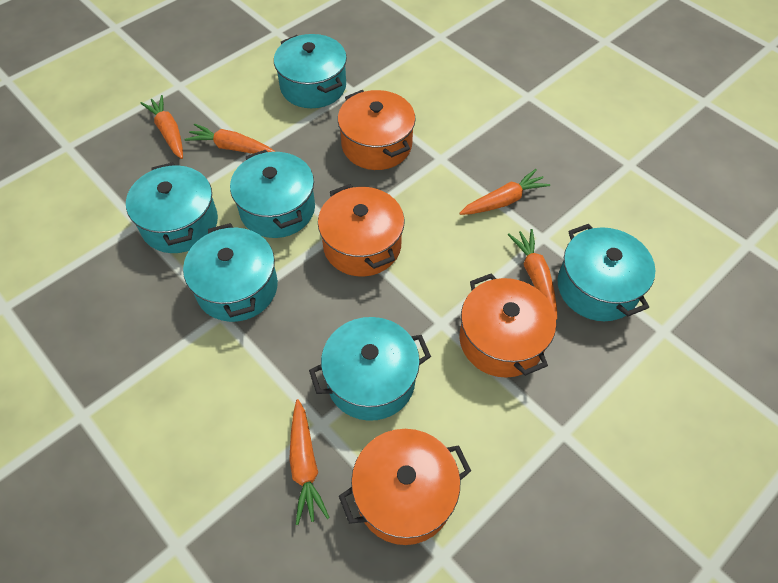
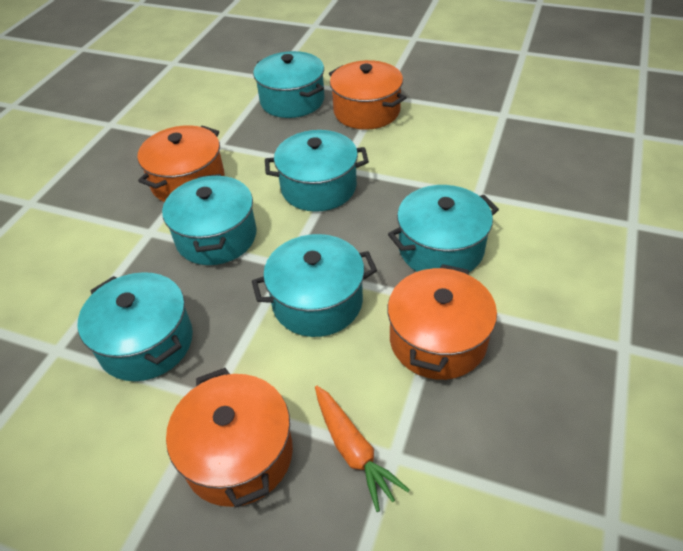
orange carrot: [140,95,183,159] [184,123,276,154] [289,399,330,525] [459,169,550,215] [508,229,557,320] = 5 -> [315,385,409,512] = 1

